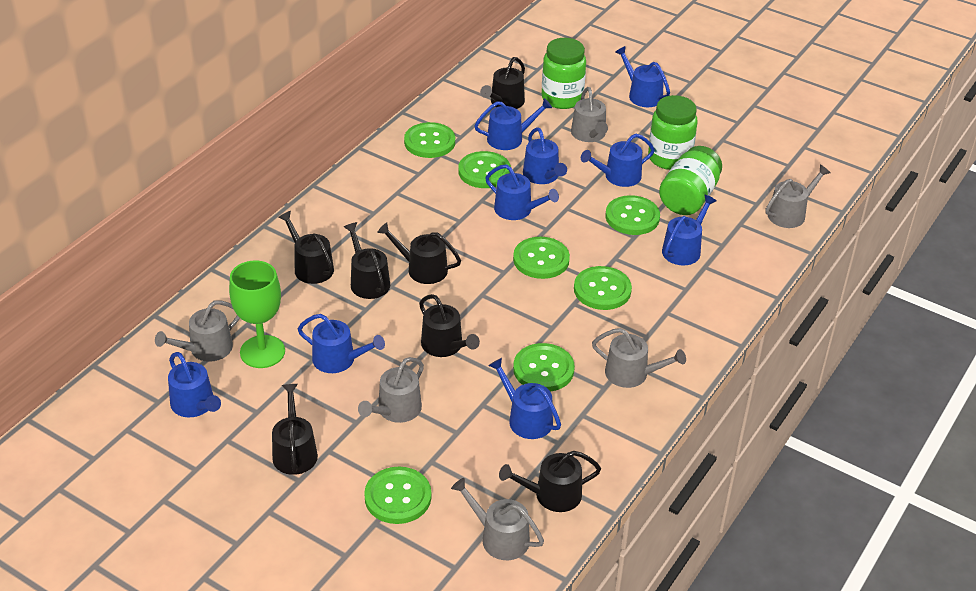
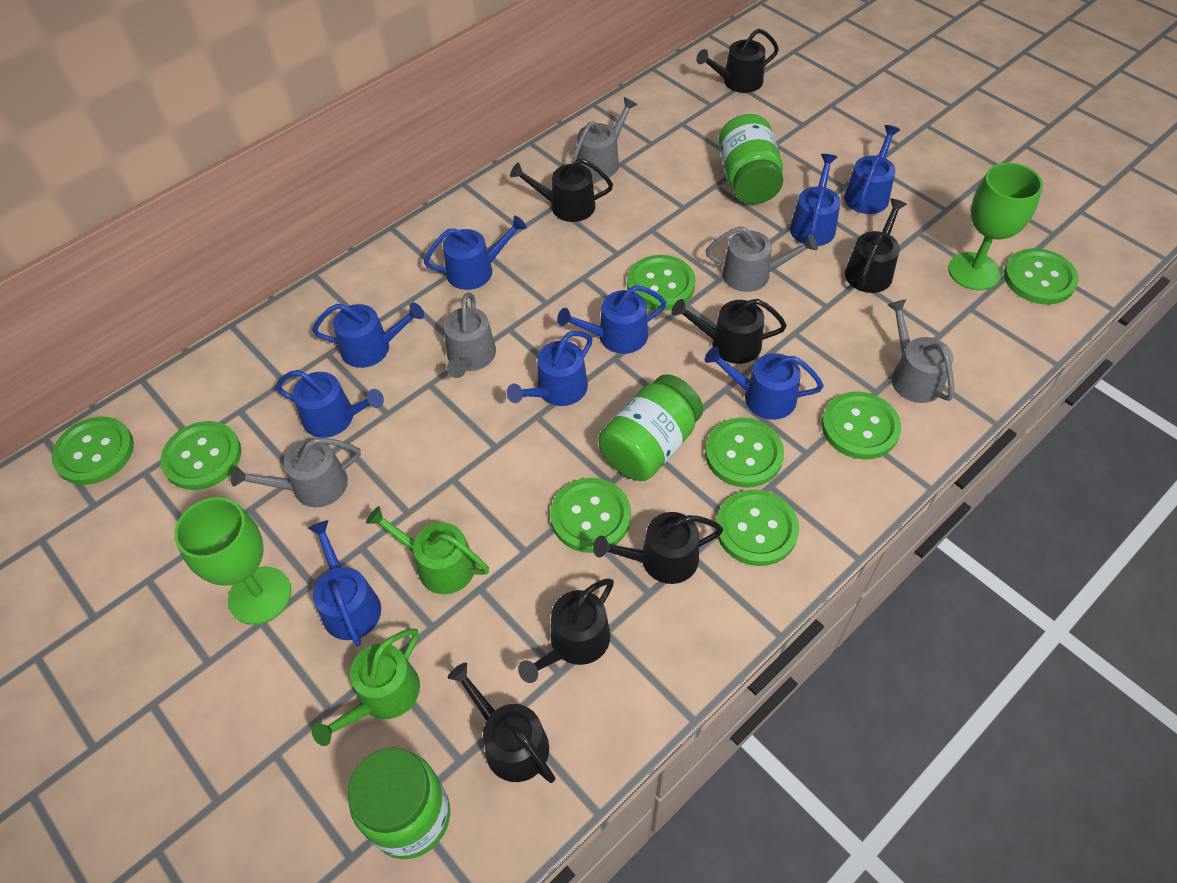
green button: [364,467,431,524] [404,122,455,158] [458,151,511,188] [513,237,570,279] [513,343,575,392] [574,266,632,310] [606,195,660,235] = 7 -> [52,417,134,485] [160,421,241,490] [550,478,631,553] [627,255,696,311] [705,418,784,488] [716,489,799,566] [822,392,901,460] [1004,248,1078,304] = 8
green goblet: [229,260,285,368] = 1 -> [174,497,291,625] [948,163,1043,290] = 2
green watering can: none = 0 -> [312,629,420,746] [366,506,489,594] = 2
grey watering can: [155,301,240,362] [358,357,424,423] [451,478,544,560] [571,87,608,142] [592,328,686,388] [765,165,831,228] = 6 -> [231,438,361,507] [444,293,496,378] [571,97,637,180] [706,226,818,292] [888,300,954,403] = 5

